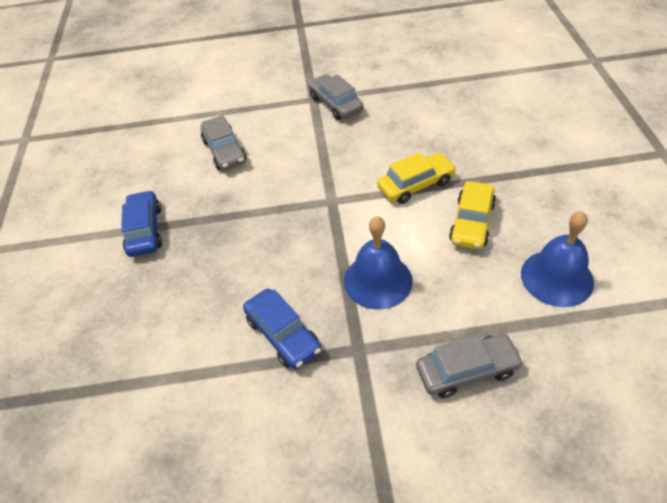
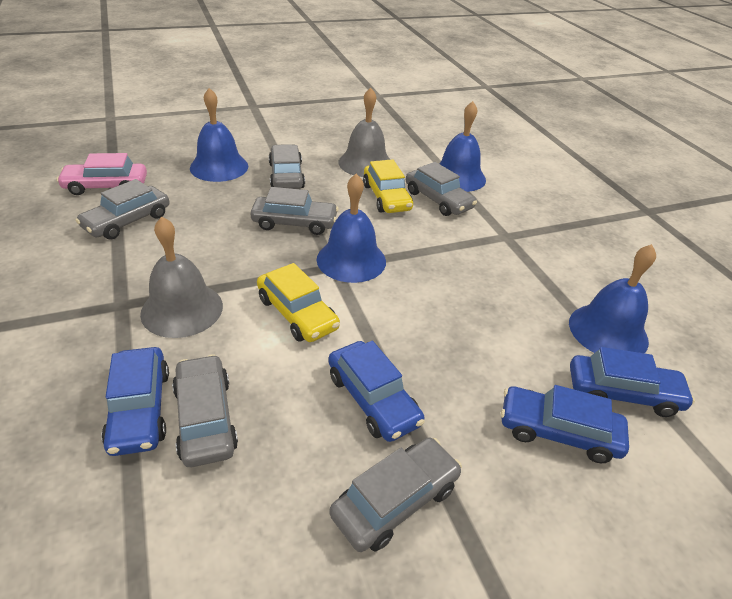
blue bell: [344,216,413,309] [521,211,594,307] = 2 -> [190,88,248,182] [317,174,386,283] [439,101,486,192] [569,244,656,353] = 4
blue car: [121,190,162,257] [243,289,322,369] = 2 -> [101,347,169,456] [328,341,425,442] [501,385,629,463] [570,347,695,417] = 4
grey bell: none = 0 -> [140,217,223,338] [338,88,390,177] = 2
grey car: [200,115,247,171] [308,74,364,120] [416,334,524,398] = 3 -> [75,179,169,240] [172,354,238,467] [250,187,339,235] [269,144,305,189] [329,438,462,552] [406,162,477,216] = 6
pink car: none = 0 -> [56,153,147,195] = 1

